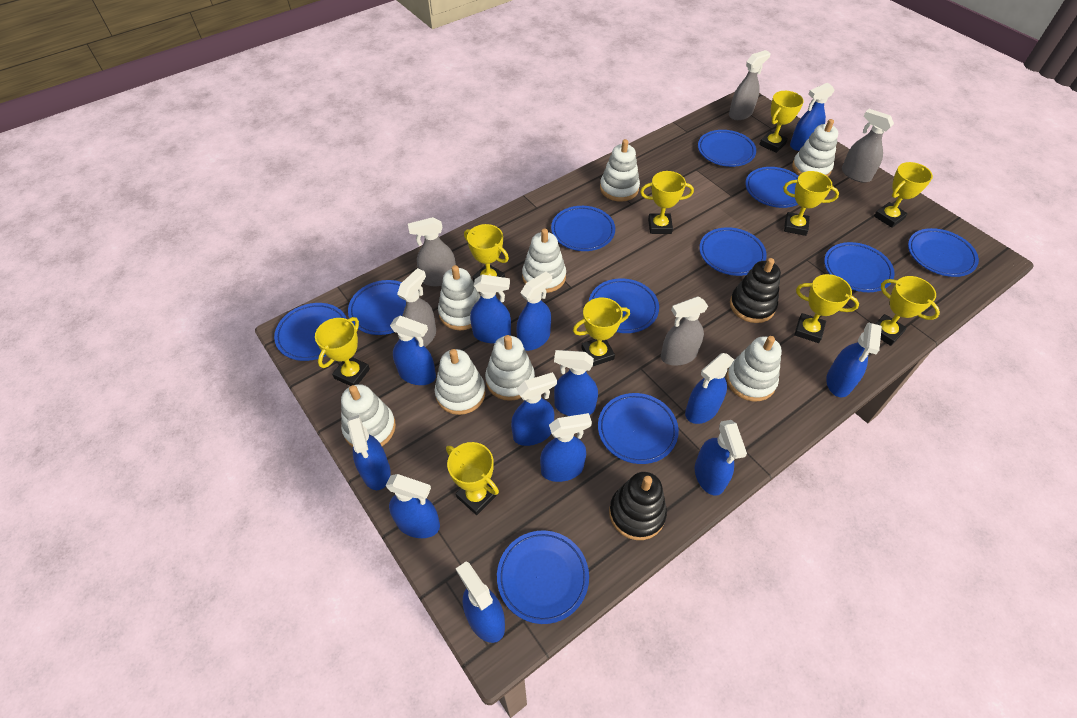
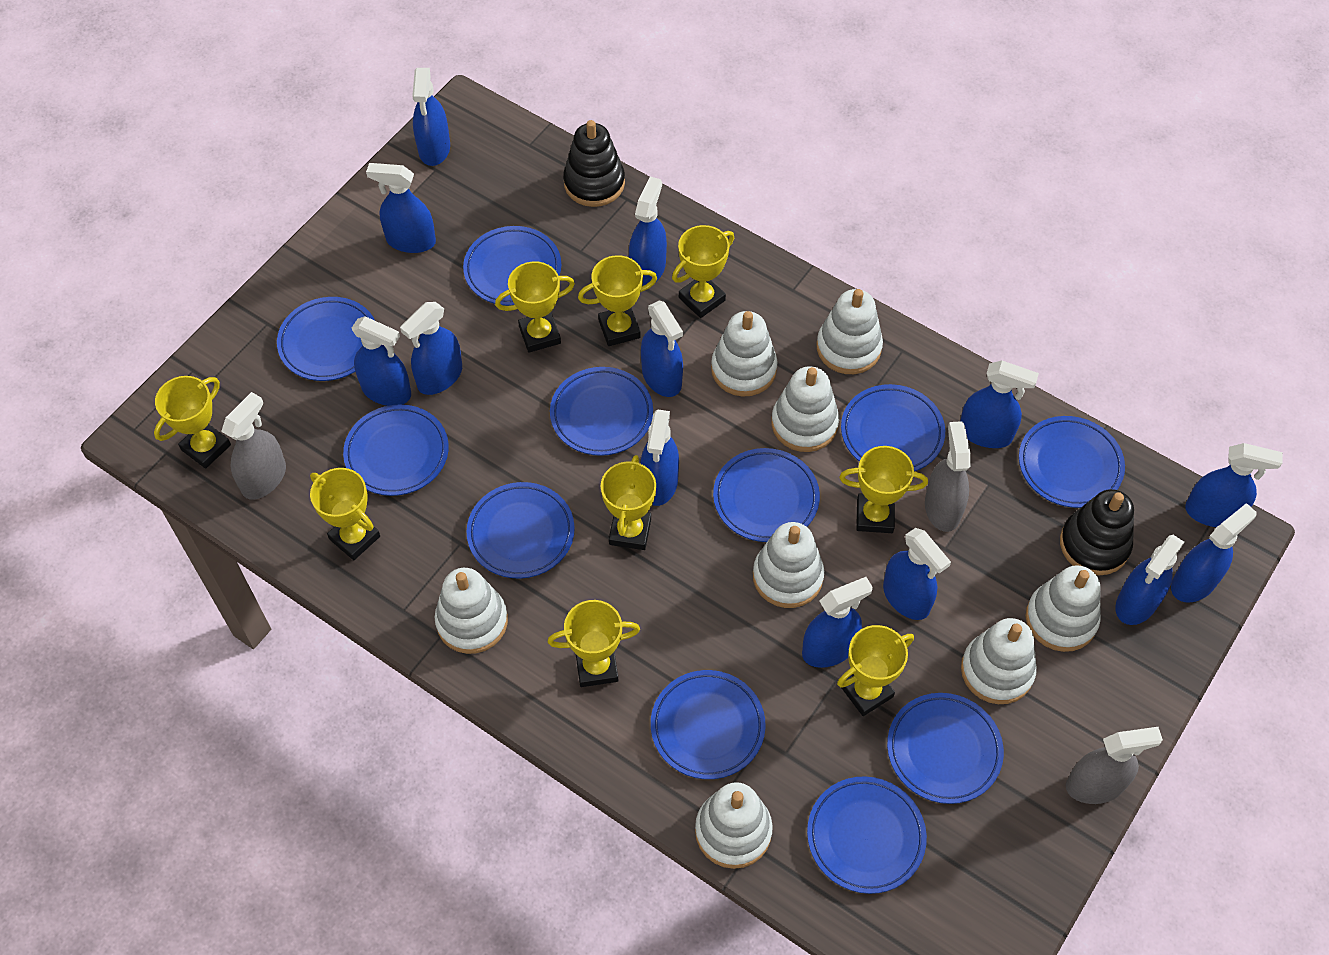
grey spray bottle: [397,268,436,347] [408,217,456,286] [661,297,708,366] [729,50,771,120] [842,109,894,183] = 5 -> [221,392,286,500] [925,421,971,532] [1066,727,1163,804] = 3
yellow trophy: [315,317,370,386] [446,442,499,515] [464,224,509,282] [573,298,630,366] [640,171,694,234] [759,91,804,153] [783,171,839,236] [794,274,859,343] [874,162,933,228] [875,276,940,346] = 10 -> [154,376,231,469] [310,468,380,560] [495,261,575,353] [547,600,640,687] [578,255,657,346] [601,455,656,550] [672,225,734,318] [837,625,914,716] [839,446,928,533] = 9

